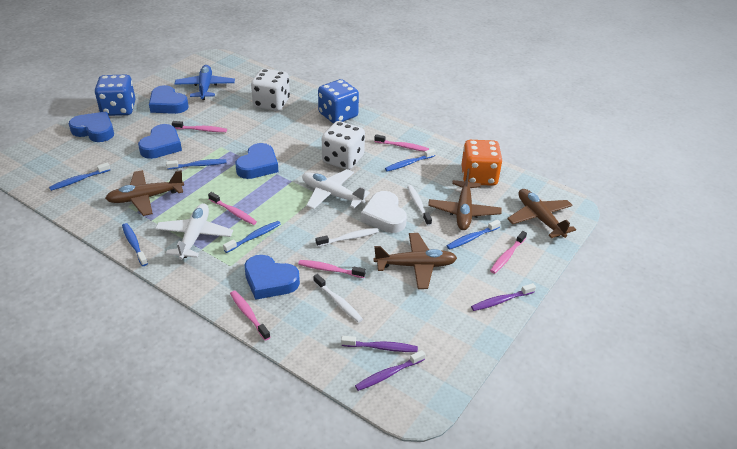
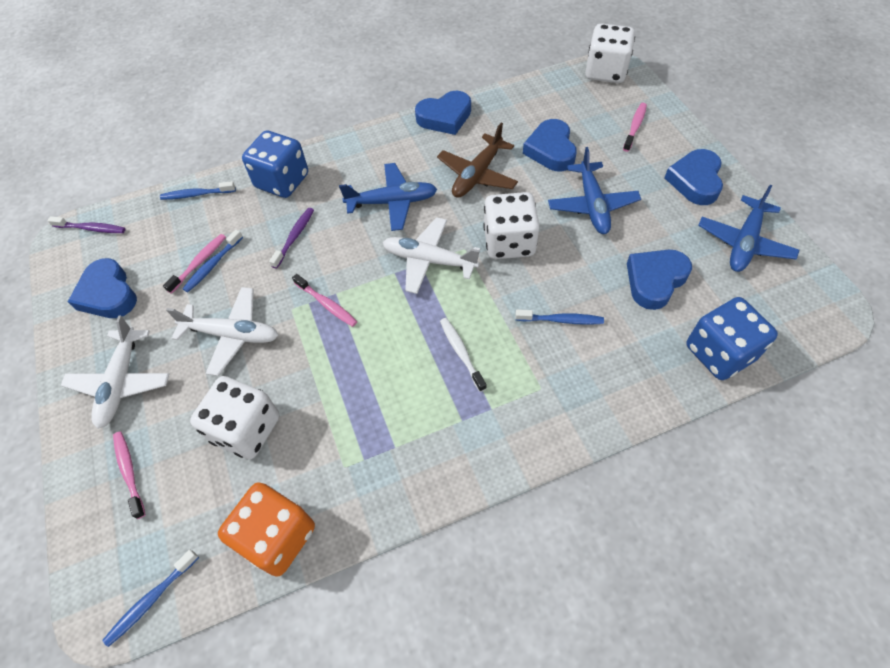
blue plane: [175,65,235,100] = 1 -> [339,163,437,231] [548,147,641,234] [698,185,799,272] = 3
blue toothbrush: [49,163,110,191] [122,223,148,266] [166,159,227,170] [223,221,281,253] [385,149,436,172] [447,220,501,250] = 6 -> [102,550,199,647] [160,181,236,200] [182,229,243,292] [515,309,604,325] = 4
brown plane: [105,170,184,216] [374,233,457,289] [428,169,501,230] [507,189,576,238] = 4 -> [437,123,518,198] = 1
pink toothbrush: [172,121,227,132] [208,192,257,225] [230,291,270,341] [298,260,366,278] [374,134,429,151] [490,231,527,274] = 6 -> [113,431,145,519] [163,234,226,294] [292,274,357,327] [623,103,647,152] = 4
purple toothbrush: [341,336,418,352] [355,350,426,391] [471,283,536,311] = 3 -> [48,216,125,233] [269,208,314,269] = 2
white dice: [251,68,290,111] [322,121,365,170] = 2 -> [190,376,279,459] [483,192,540,259] [585,23,635,83] = 3
white heart: [361,191,407,233] = 1 -> none = 0
white plane: [155,203,233,260] [302,169,370,209] = 2 -> [61,315,169,429] [166,287,278,376] [383,217,481,294] = 3
white toothbrush: [313,274,363,323] [316,228,379,247] [407,185,432,226] = 3 -> [440,318,487,392] = 1

